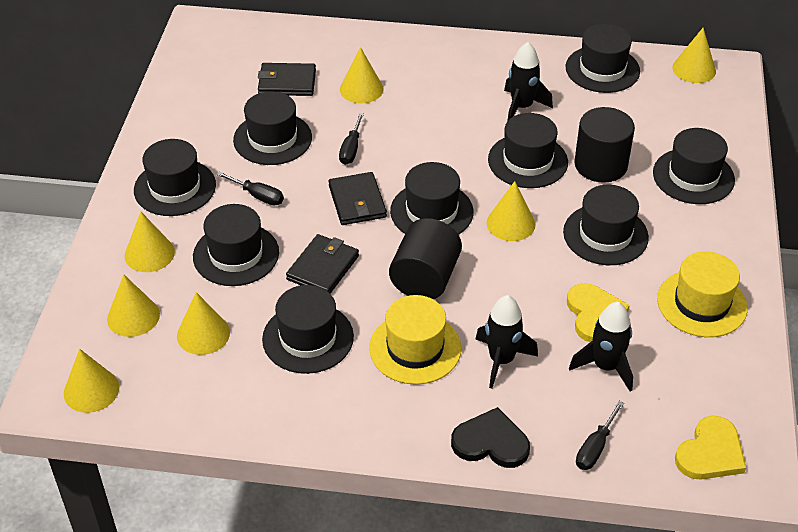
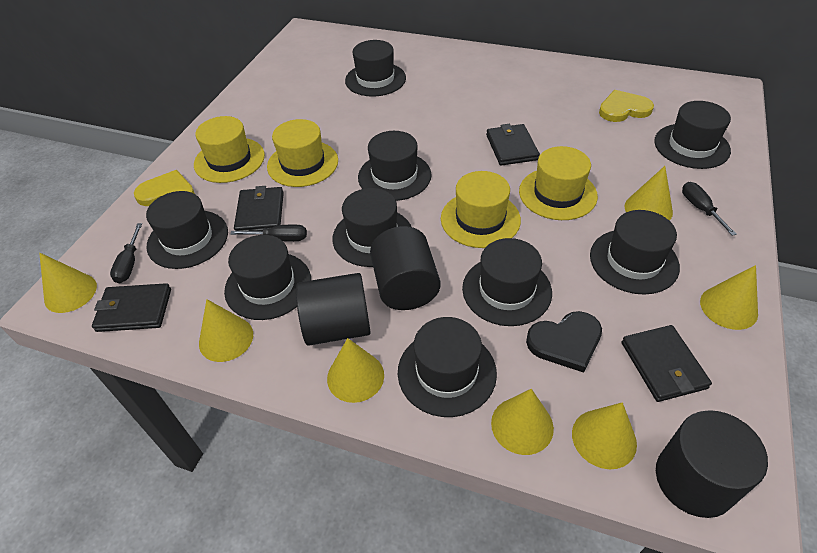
black cylinder: [389,218,462,299] [575,107,635,183] = 2 -> [296,273,371,346] [370,226,441,310] [656,410,768,518] = 3
black rocket: [476,295,538,388] [504,42,553,122] [569,302,633,392] = 3 -> none = 0
black wallet: [258,63,316,96] [286,234,359,294] [328,172,387,225] = 3 -> [92,283,171,332] [234,186,284,231] [486,124,540,166] [622,325,712,402] = 4
yellow hat: [369,295,461,385] [657,251,748,337] = 2 -> [194,116,265,183] [267,119,338,187] [441,171,521,248] [519,146,598,220] = 4

